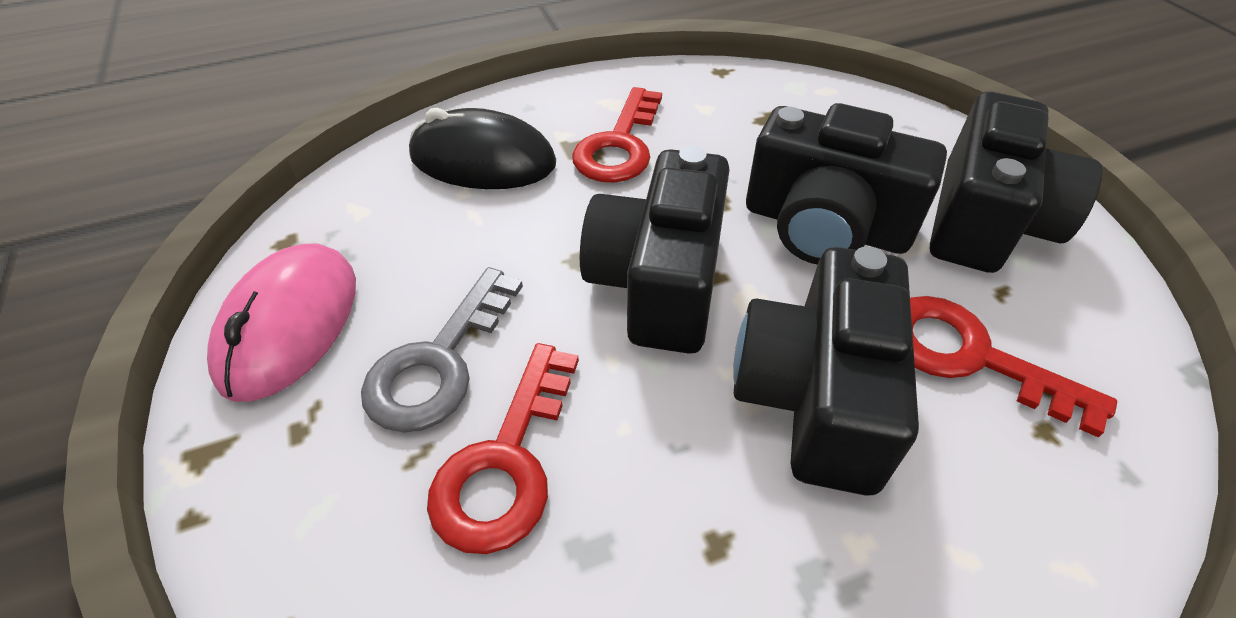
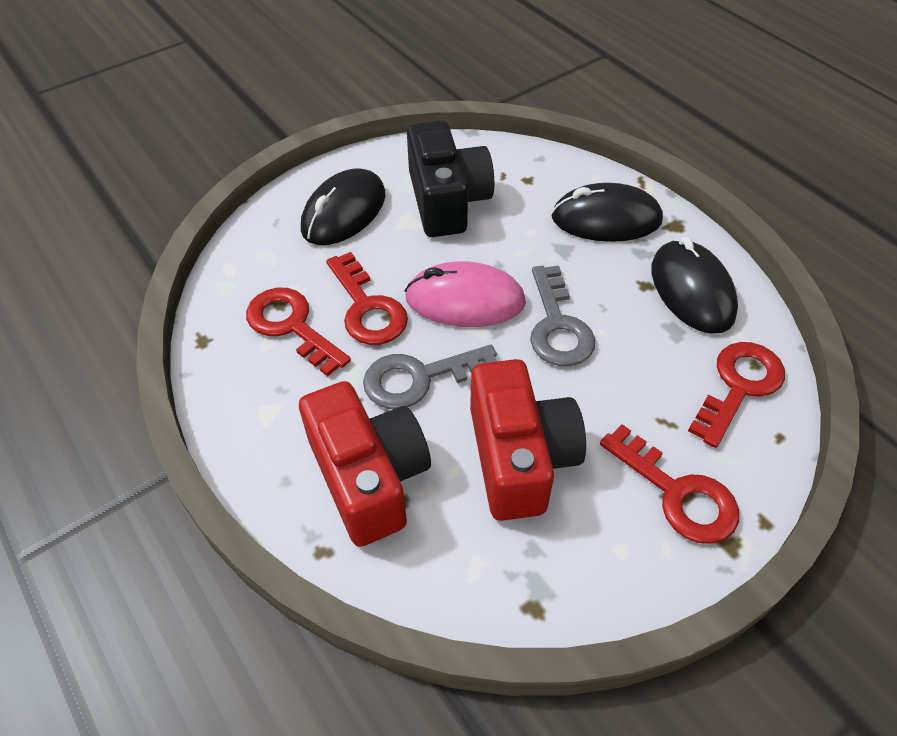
black camera: [580,146,730,354] [733,246,919,496] [746,103,947,265] [930,91,1103,273] = 4 -> [407,120,494,237] = 1
black mouse: [409,108,556,189] = 1 -> [301,169,385,245] [552,183,663,242] [651,237,738,334] = 3
grey key: [361,267,523,433] = 1 -> [363,345,497,409] [530,266,595,366] = 2
red camera: none = 0 -> [299,381,431,547] [470,359,586,521] = 2
red key: [427,343,579,554] [572,87,662,183] [910,296,1117,438] = 3 -> [246,288,351,377] [326,252,408,345] [600,424,739,544] [688,342,785,448] = 4

